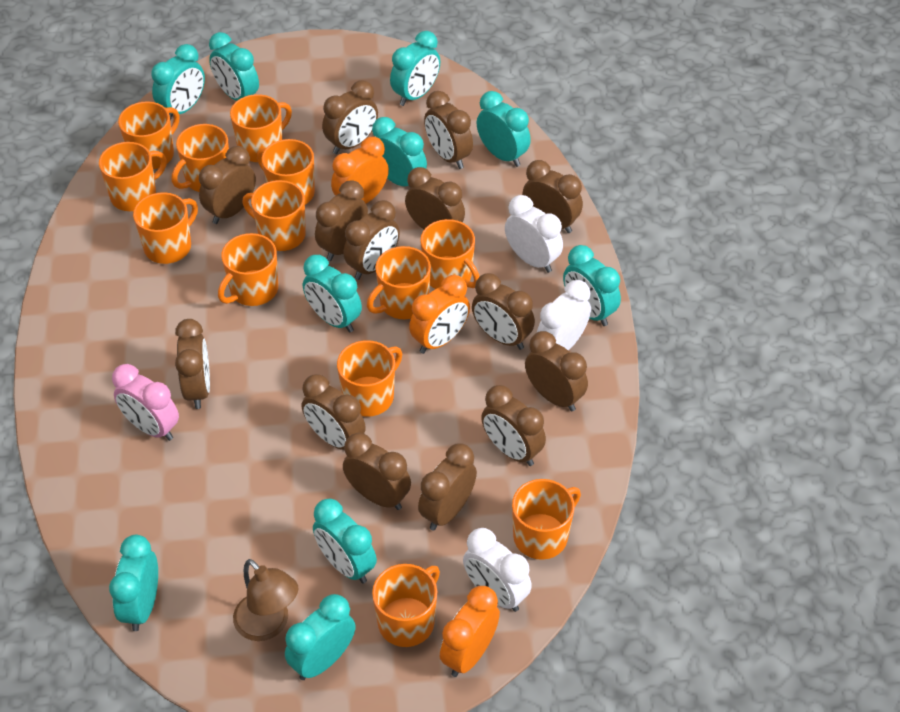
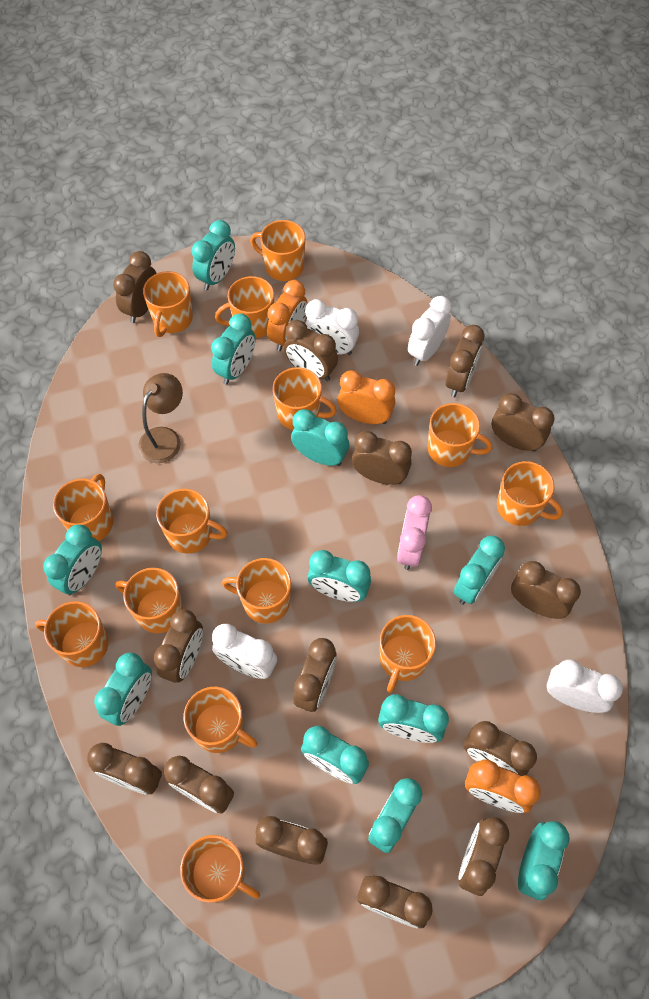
orange mug: [99,142,167,211] [118,101,179,169] [133,192,198,264] [172,124,229,192] [218,233,278,306] [230,94,292,162] [242,180,306,251] [257,139,315,205] [337,340,402,417] [367,246,431,319] [372,564,440,647] [420,219,480,289] [512,479,581,560] = 13 -> [35,601,109,667] [53,474,113,541] [115,568,183,633] [143,271,193,337] [156,489,228,554] [180,835,260,903] [184,687,258,753] [215,276,274,338] [222,558,291,624] [250,220,306,281] [273,367,337,430] [380,615,436,693] [428,403,492,467] [497,461,563,526] = 14
turquoise clock: [109,535,158,631] [151,44,205,121] [209,32,259,101] [285,594,356,680] [303,255,362,333] [313,499,377,584] [372,117,427,186] [390,31,440,106] [477,91,531,167] [563,245,621,326] = 10 -> [43,524,102,595] [94,653,152,726] [191,220,235,290] [211,313,255,385] [291,409,349,466] [301,726,369,784] [308,550,371,602] [368,778,423,853] [378,694,449,743] [454,536,505,605] [518,821,570,900] = 11
white clock: [463,528,532,612] [505,195,563,273] [537,280,591,350] = 3 -> [212,624,277,679] [305,299,359,355] [408,296,452,366] [547,659,623,713] = 4

